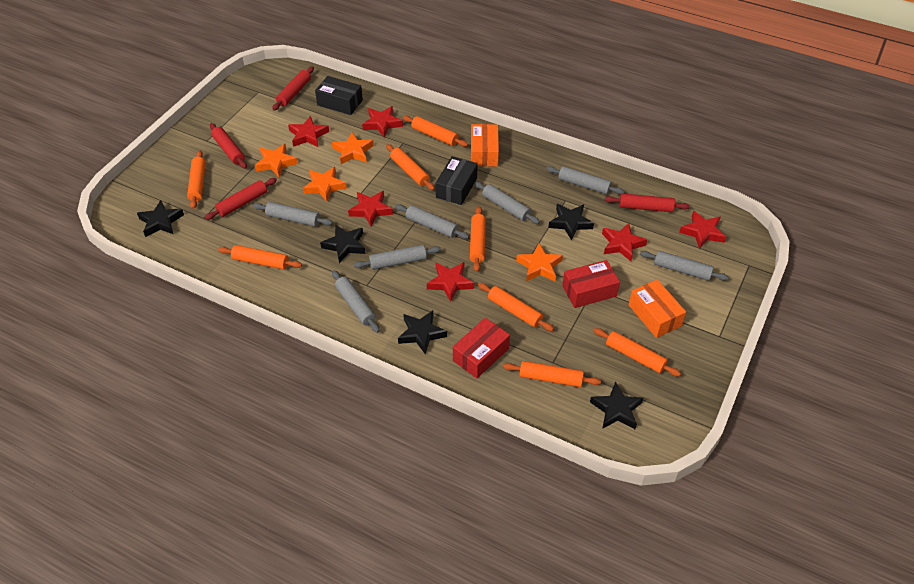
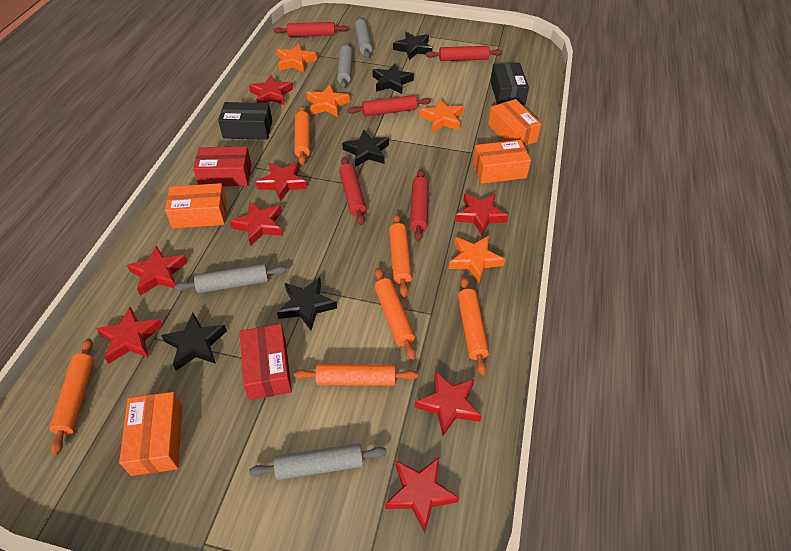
grey rolling pin: [253,202,333,227] [332,270,380,333] [354,245,441,270] [395,204,469,239] [474,182,540,224] [546,166,625,194] [640,250,728,281] = 7 -> [175,264,287,293] [249,443,387,480] [337,42,353,89] [355,17,372,59] = 4
orange box: [471,124,499,166] [629,279,686,338] = 2 -> [119,392,183,476] [165,183,227,228] [473,140,531,184] [488,99,541,146] = 4
orange rolling pin: [187,151,206,209] [218,245,302,270] [386,144,435,191] [403,116,468,147] [470,206,486,272] [478,283,554,331] [503,361,601,387] [594,328,681,377] = 8 -> [49,338,94,455] [294,106,310,165] [294,364,418,386] [375,268,416,360] [389,214,412,297] [458,277,489,376] = 6
red rolling pin: [205,178,277,220] [210,123,247,169] [272,66,314,111] [605,193,690,212] = 4 -> [274,22,348,37] [339,157,366,225] [347,95,431,116] [410,169,429,242] [426,46,503,61] = 5
red star: [288,116,329,148] [348,191,393,226] [362,106,403,137] [427,262,474,302] [602,223,647,261] [679,211,726,249] = 6 -> [96,307,163,364] [127,246,187,296] [230,202,283,246] [249,75,293,105] [256,162,307,202] [385,457,459,533] [415,371,482,436] [455,193,508,236] = 8

